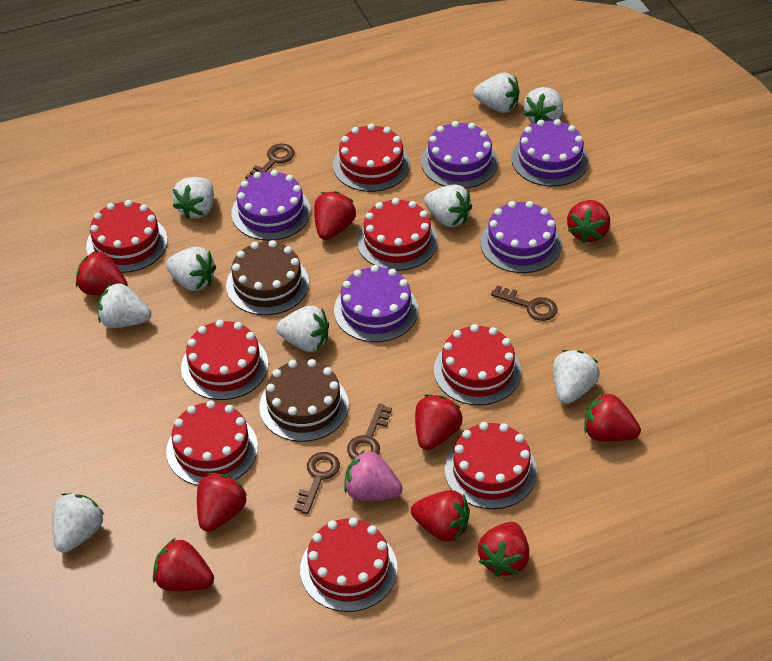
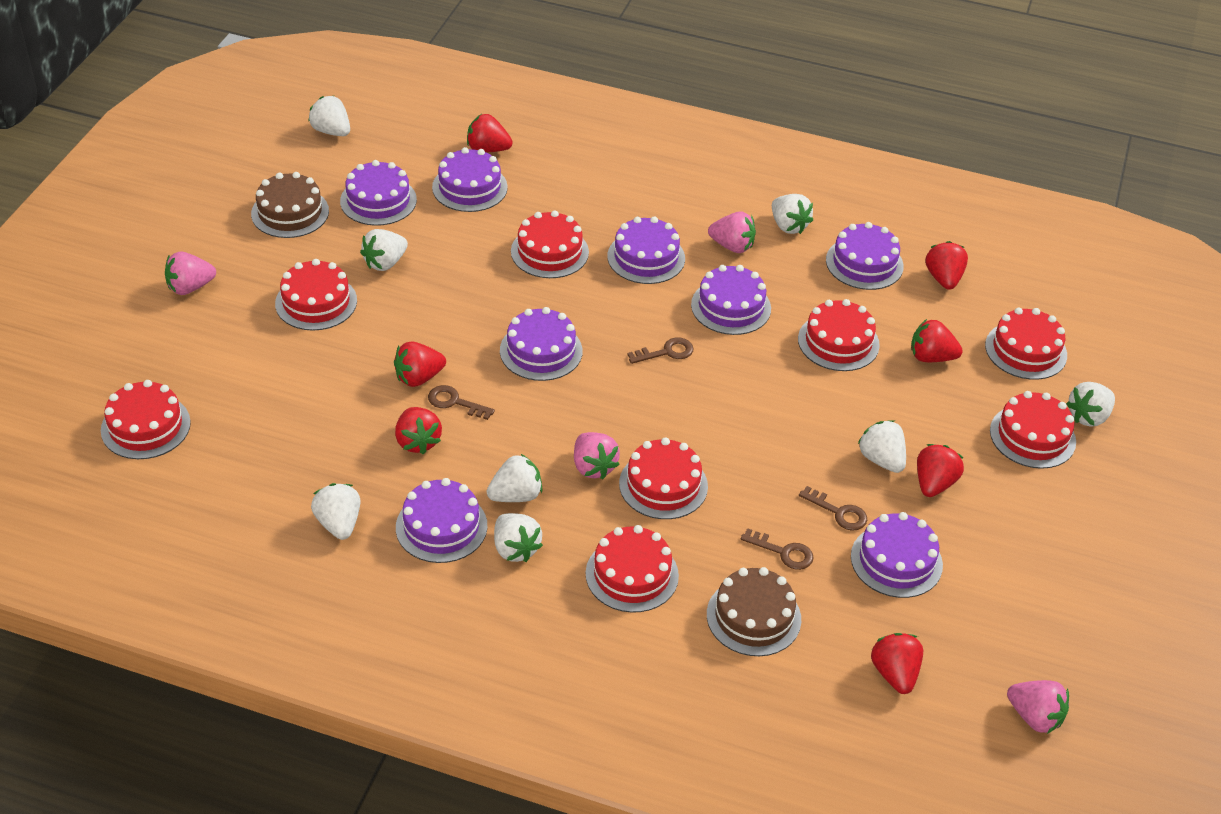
pink strawberry: [344,450,403,501] = 1 -> [165,252,216,295] [574,432,620,479] [708,211,756,253] [1007,680,1069,734] = 4
purple cake: [231,170,311,241] [334,265,418,342] [421,121,498,189] [480,201,562,273] [511,119,589,186] = 5 -> [340,160,417,226] [396,478,487,563] [432,147,508,212] [500,307,583,381] [607,216,685,284] [691,265,771,335] [826,222,904,290] [851,512,943,598] = 8
red strawberry: [76,251,128,295] [153,538,214,591] [197,473,247,532] [314,191,356,240] [411,490,470,542] [415,394,463,450] [478,522,529,577] [567,200,610,243] [584,392,641,441] = 9 -> [394,341,446,387] [395,407,442,454] [467,114,513,153] [871,633,923,694] [911,319,963,362] [917,444,964,497] [925,241,968,290] = 7
white strawberry: [52,493,104,553] [98,283,151,328] [166,247,216,291] [172,177,214,219] [276,306,329,352] [424,184,472,227] [474,72,520,113] [524,87,563,124] [553,350,600,404] = 9 -> [308,96,350,136] [311,483,360,540] [360,229,408,271] [487,454,542,502] [494,513,543,562] [772,194,813,234] [858,420,906,473] [1066,382,1115,427] = 8

